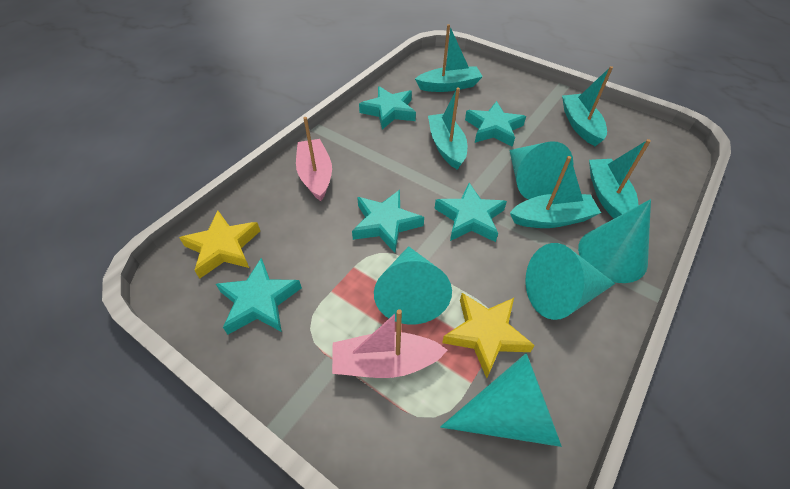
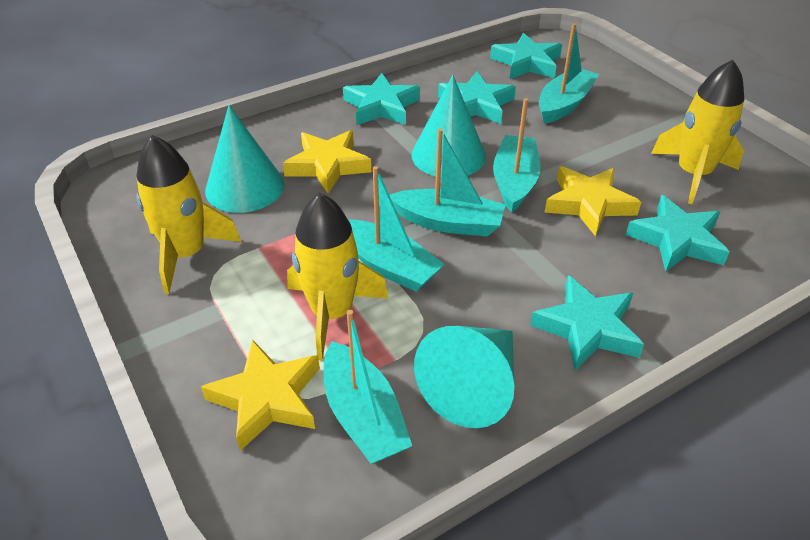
pink boat: [296,117,332,201] [332,309,447,378] = 2 -> none = 0
turquoise cone: [374,246,452,325] [440,353,562,447] [509,141,573,200] [525,243,615,320] [578,199,651,283] = 5 -> [205,105,285,213] [411,75,486,178] [414,326,515,428] = 3
yellow rocket: none = 0 -> [136,135,241,294] [287,193,389,361] [651,60,744,204] = 3
yellow star: [179,211,260,279] [442,293,535,378] = 2 -> [201,340,320,451] [283,130,371,194] [544,166,641,236] = 3

